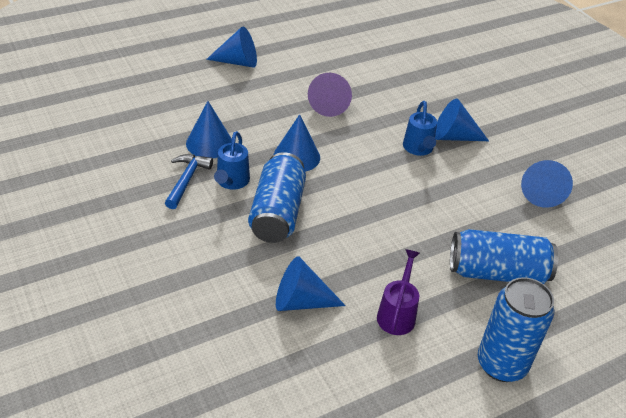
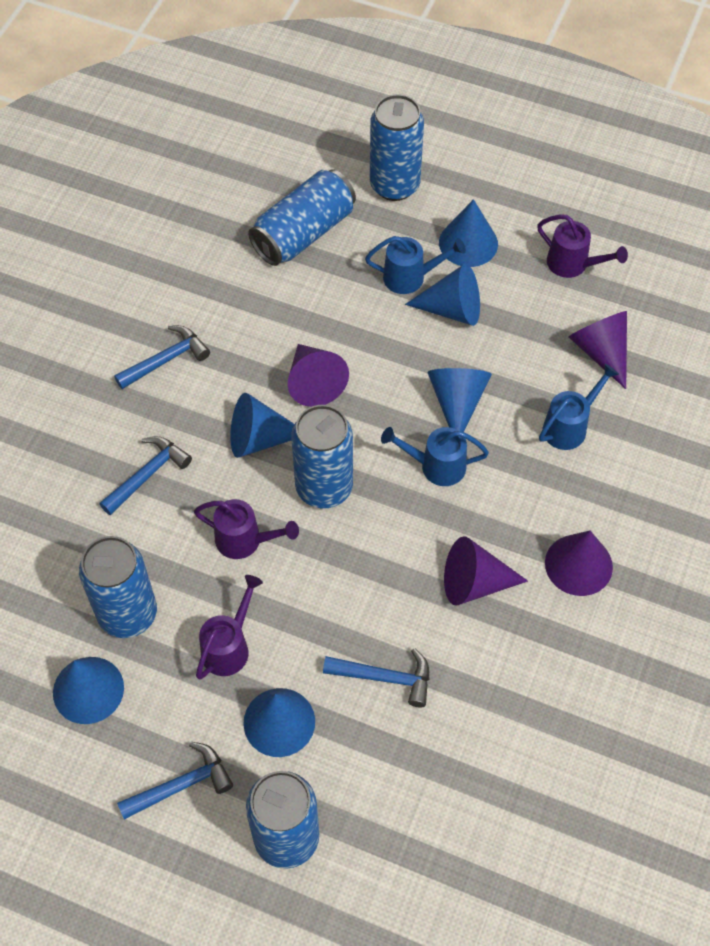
blue can: [248,152,306,243] [450,229,558,284] [478,277,554,382] = 3 -> [79,536,157,638] [246,771,319,869] [248,169,356,266] [291,405,353,508] [370,94,424,201] = 5
blue hammer: [165,154,213,209] = 1 -> [99,436,192,515] [114,325,210,389] [117,742,233,820] [323,648,430,707] = 4
blue watering can: [214,131,250,190] [403,101,437,156] = 2 -> [365,236,466,294] [381,427,489,486] [539,364,619,450] = 3
purple cone: [308,73,352,117] = 1 -> [288,344,349,407] [444,537,528,605] [545,531,613,596] [569,311,627,389] = 4
purple watering can: [377,249,420,335] = 1 -> [194,499,299,559] [196,575,263,680] [537,215,628,278] = 3

